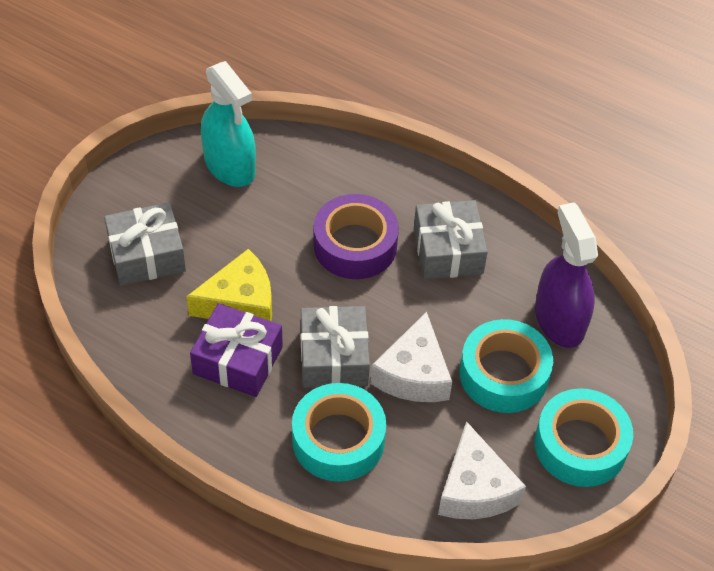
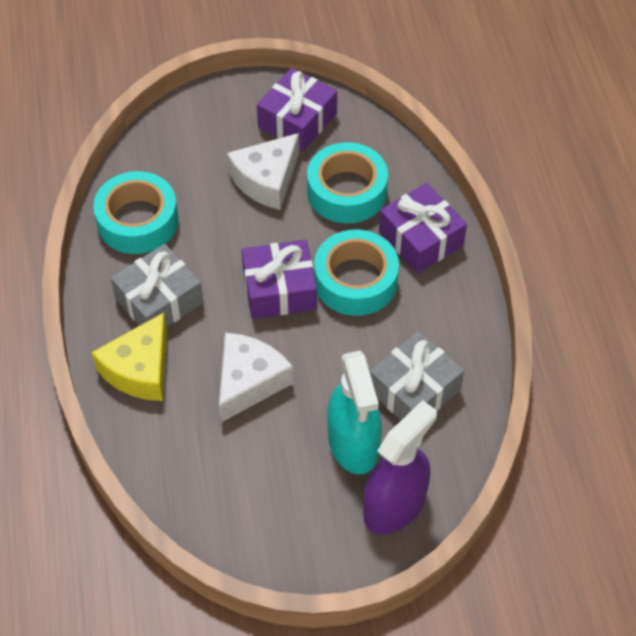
grey gift: [104,202,186,286] [301,306,370,388] [414,200,488,279] = 3 -> [111,244,203,327] [369,331,464,420] = 2
purple gift: [190,303,283,397] = 1 -> [241,240,317,319] [257,68,337,151] [379,183,467,273] = 3
purple tape: [314,194,399,279] = 1 -> none = 0

